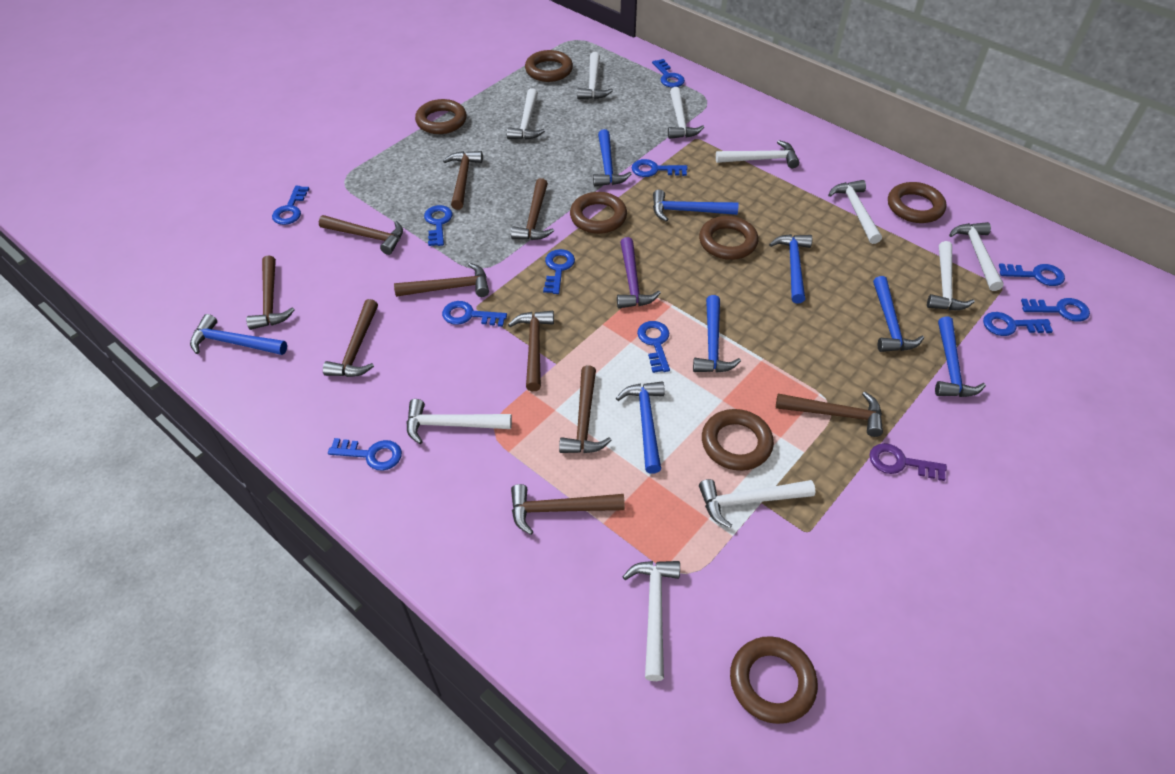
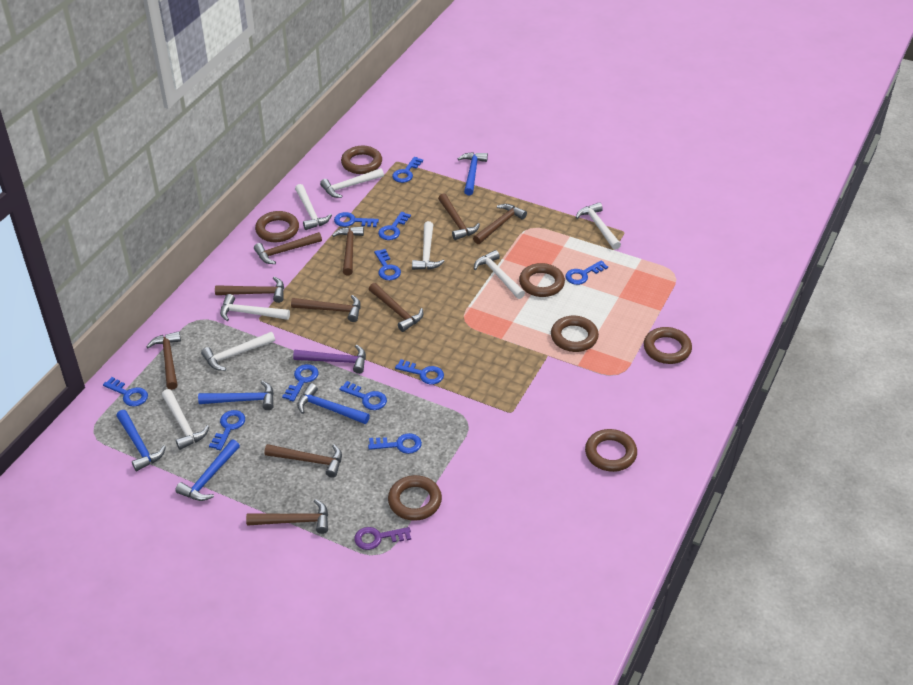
blue hammer: [190,314,287,355] [593,129,632,187] [616,381,665,474] [653,190,739,222] [693,295,741,373] [769,234,812,303] [873,276,924,352] [935,316,986,397] = 8 -> [116,410,166,471] [175,440,240,501] [198,381,274,410] [297,383,370,424] [458,152,488,195] = 5
white hammer: [407,399,512,444] [507,88,545,140] [577,52,613,99] [623,561,680,681] [668,87,704,139] [699,479,815,528] [716,140,799,168] [828,180,882,244] [927,241,975,310] [949,222,1004,291] = 10 -> [162,389,210,450] [201,332,275,371] [220,294,290,321] [295,184,332,230] [320,168,384,198] [412,221,445,270] [474,250,525,299] [576,202,621,250] = 8

